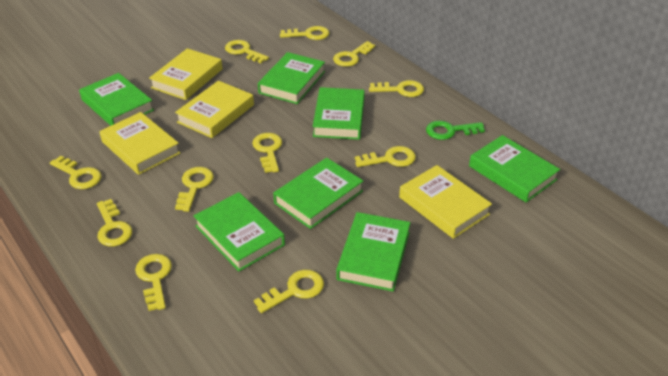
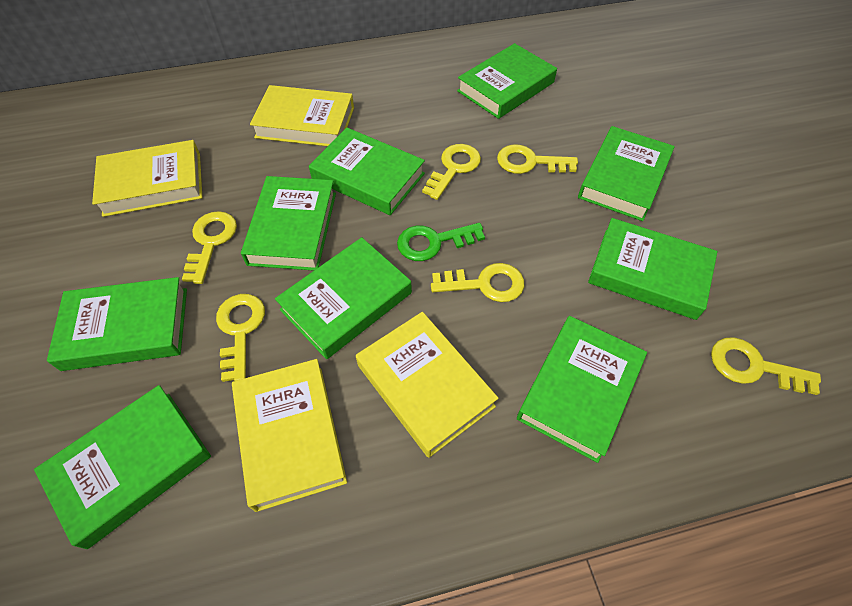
green book: [79,73,154,126] [194,192,285,271] [258,52,325,104] [273,158,363,229] [313,87,365,140] [337,212,410,292] [469,135,560,203] = 7 -> [34,385,211,549] [47,277,187,371] [241,176,336,271] [275,237,412,359] [309,128,425,215] [457,43,557,119] [517,316,647,463] [578,126,675,221] [588,218,718,320] = 9
yellow key: [50,156,102,189] [97,199,132,246] [135,254,172,311] [175,167,214,212] [225,40,269,63] [252,133,282,173] [254,270,324,313] [280,26,329,40] [333,41,375,67] [355,146,416,167] [369,80,424,97] = 11 -> [182,211,237,284] [216,294,265,382] [422,144,481,200] [431,263,524,302] [497,144,578,174] [711,337,821,395] = 6

